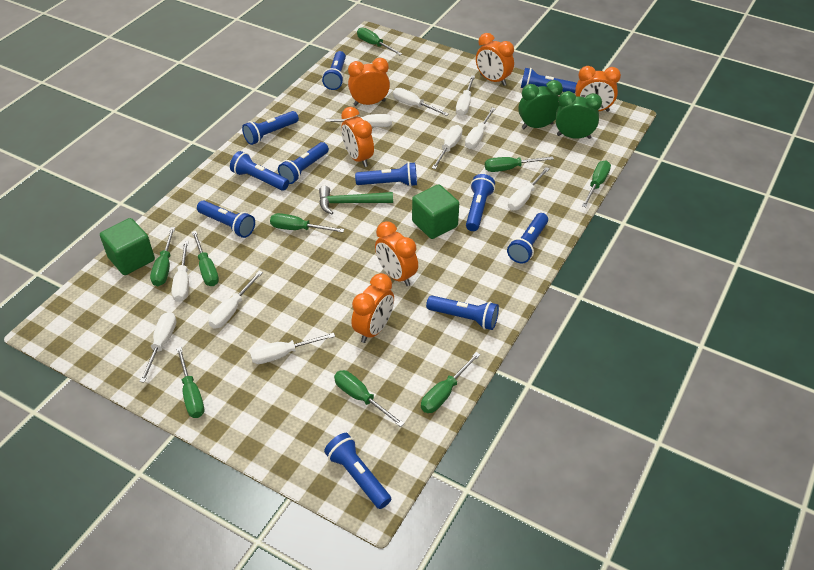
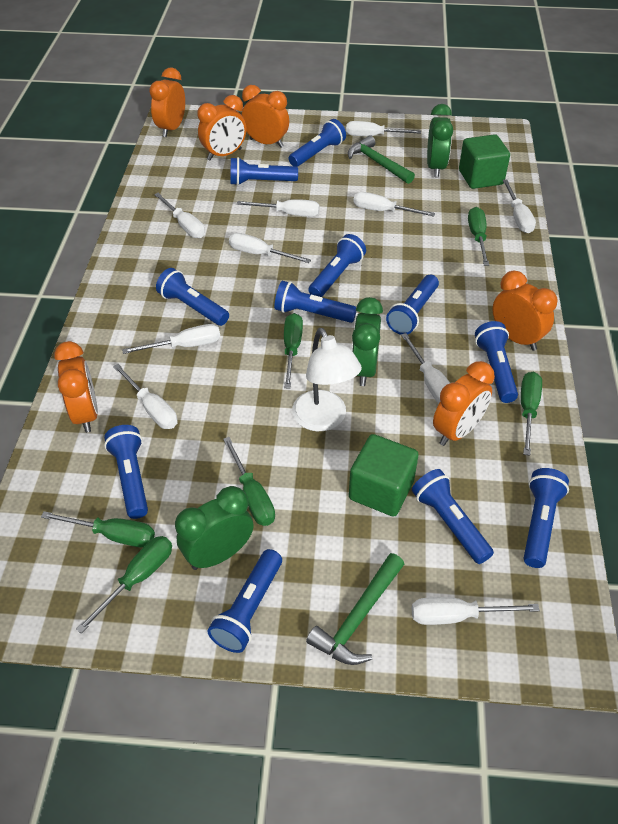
green clock: [519,80,563,129] [556,91,602,139] = 2 -> [175,486,254,570] [352,297,383,386] [427,104,453,177] = 3
green hammer: [319,186,393,214] = 1 -> [306,553,404,665] [348,135,415,184] = 2
green screwdriver: [150,227,175,286] [176,347,204,418] [192,231,219,286] [270,213,344,232] [334,370,404,427] [357,27,402,55] [421,352,480,413] [485,156,554,172] [582,161,611,207] = 9 -> [41,511,155,547] [76,536,172,633] [223,437,275,526] [284,313,303,389] [468,207,489,266] [521,372,542,456] = 6
white lamp: none = 0 -> [292,328,362,431] = 1

